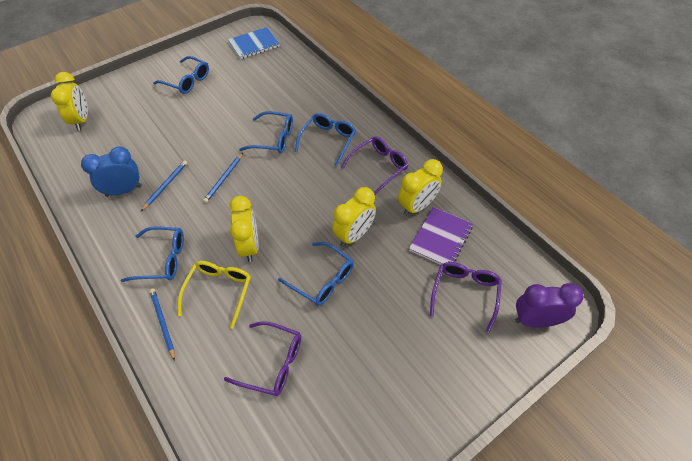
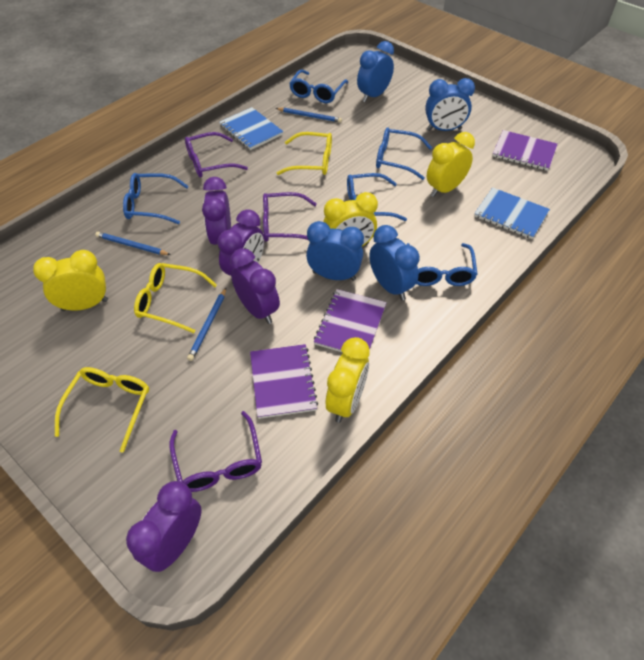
blue clock: [81,147,142,197] = 1 -> [306,221,364,281] [357,41,394,102] [369,225,420,301] [425,78,475,131] = 4
blue notebook: [228,27,280,59] = 1 -> [219,107,283,150] [474,188,550,239] = 2
purple clock: [515,283,584,328] = 1 -> [126,481,201,572] [202,177,231,253] [217,209,264,285] [230,248,280,324] = 4
purple notebook: [409,207,473,265] = 1 -> [250,344,318,419] [314,289,387,352] [493,130,558,171] = 3
yellow glasses: [178,261,251,328] = 1 -> [55,367,149,452] [134,263,217,333] [277,132,332,175] = 3

